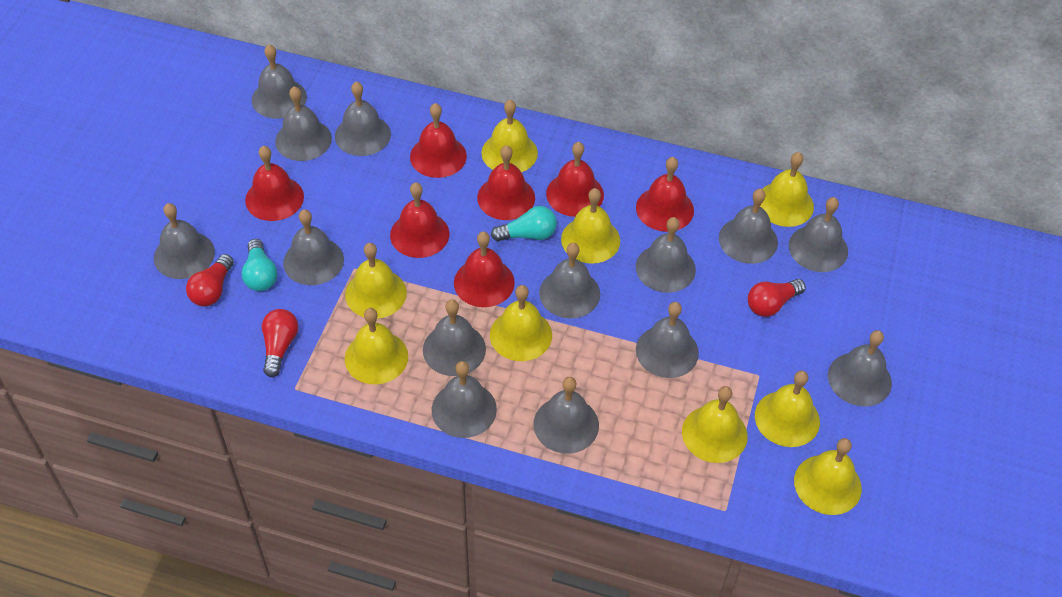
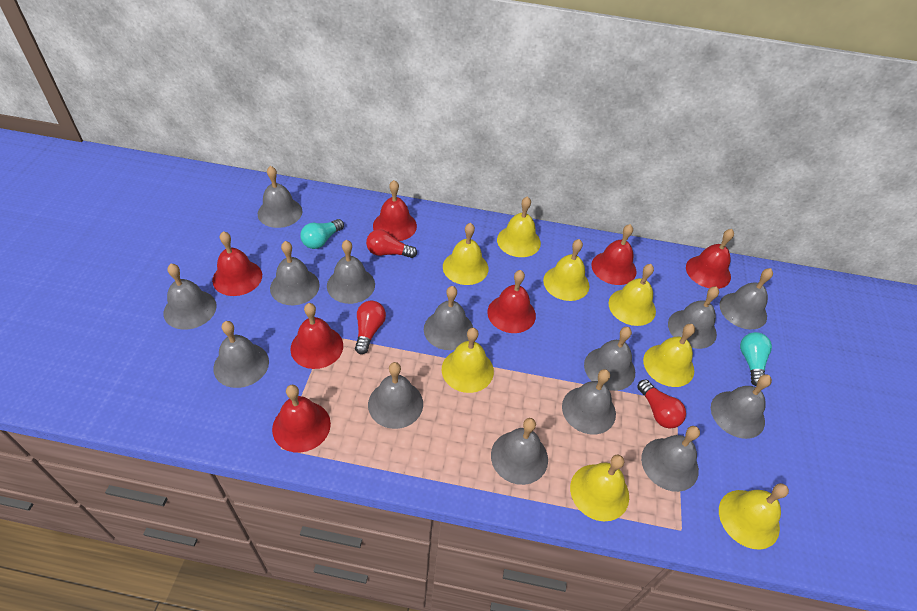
yellow bell: [345,243,407,319] [345,308,408,384] [481,100,538,172] [490,285,552,361] [561,188,620,264] [682,386,748,463] [755,371,820,447] [760,152,814,227] [794,438,862,515] = 9 -> [442,328,494,393] [443,223,488,285] [497,196,541,257] [543,239,589,301] [570,455,629,521] [609,264,656,326] [643,324,695,387] [719,483,789,550] = 8

